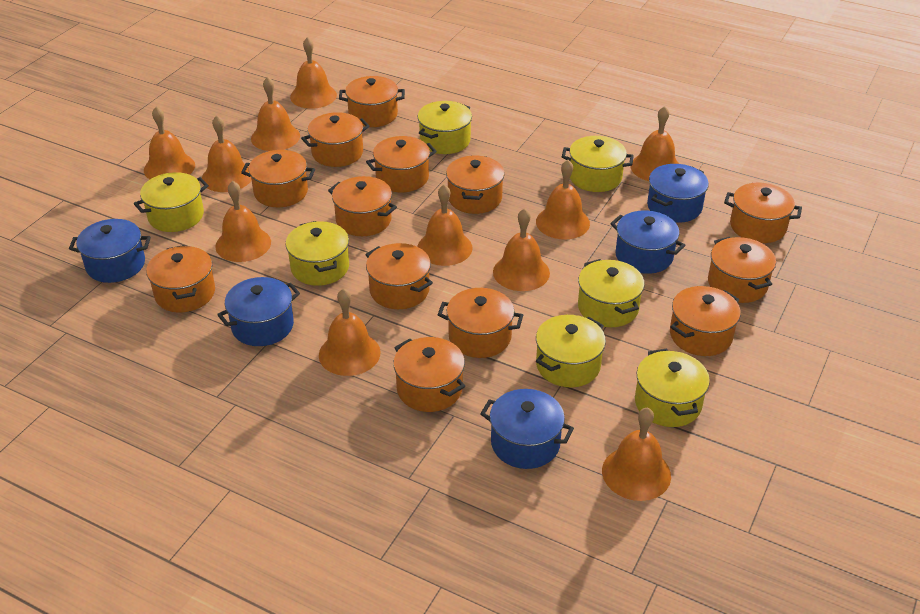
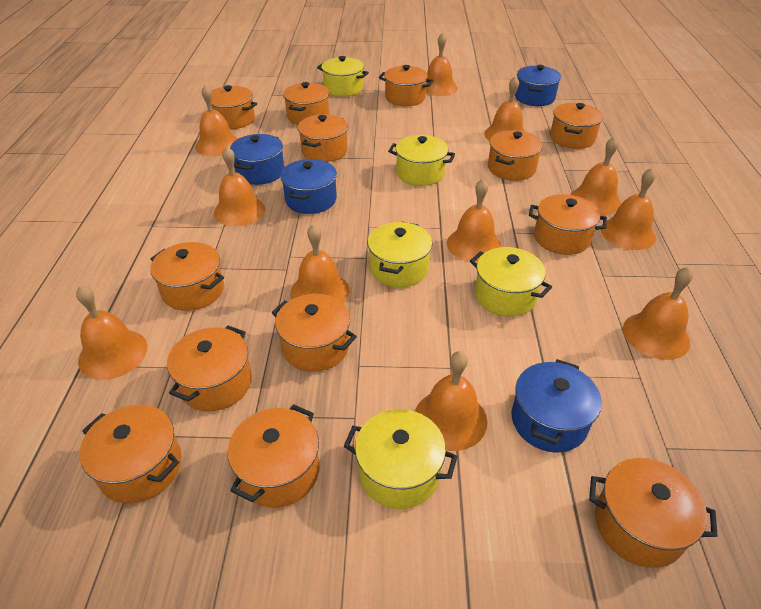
blue pot: [69,219,151,283] [217,277,300,346] [480,389,574,469] [610,210,685,274] [647,164,709,223] = 5 -> [230,134,284,185] [280,159,337,214] [512,359,602,453] [515,65,561,106] = 4
yellow pot: [134,172,209,232] [286,221,349,286] [418,101,472,154] [536,315,606,387] [562,136,634,192] [578,259,645,327] [635,349,710,427] = 7 -> [317,56,369,97] [344,409,458,509] [368,222,432,287] [388,135,455,186] [470,247,552,317] = 5

